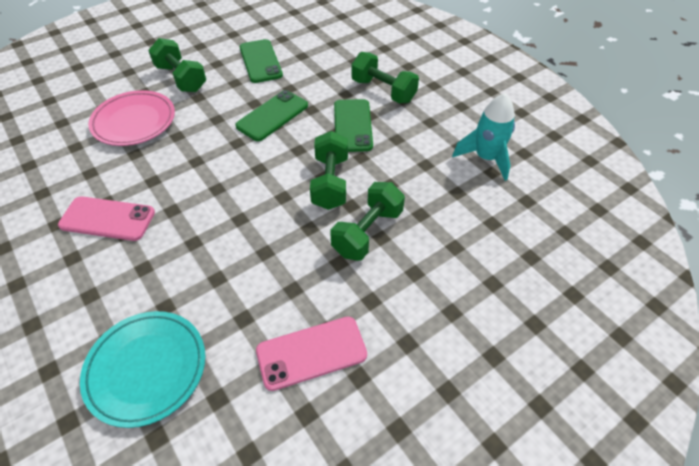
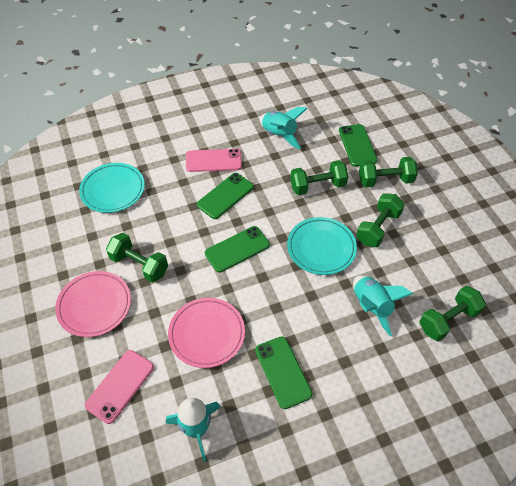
green dumbbell: [148,38,206,92] [310,131,348,210] [330,182,405,261] [351,52,419,103] = 4 -> [106,233,168,283] [290,160,348,195] [356,193,405,247] [359,157,418,187] [419,286,486,342] = 5
green phone: [235,90,308,141] [240,39,283,83] [334,99,373,152] = 3 -> [197,173,254,219] [205,226,270,273] [255,336,313,409] [339,124,377,167] = 4
pink plate: [88,90,175,146] = 1 -> [55,271,131,337] [168,298,245,368] = 2
turquoise plate: [80,311,205,428] = 1 -> [79,163,145,213] [287,217,357,275] = 2
turquoise rocket: [452,93,515,181] = 1 -> [166,398,220,462] [260,107,308,149] [353,275,413,336] = 3

